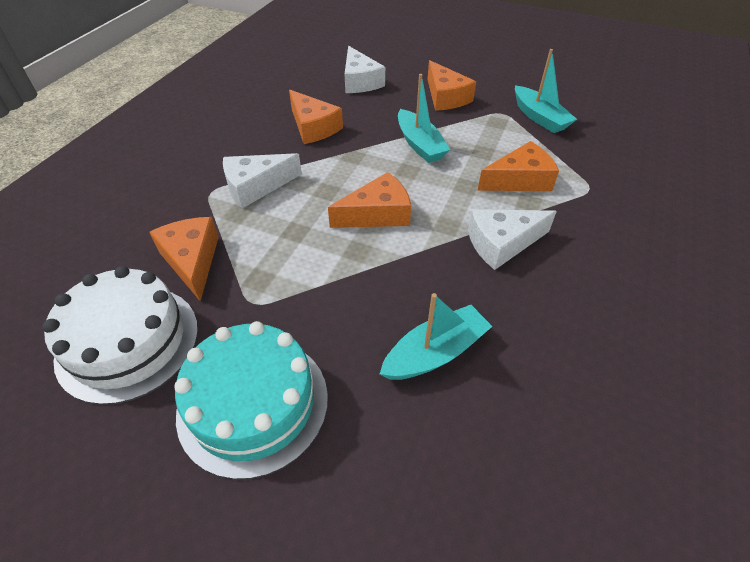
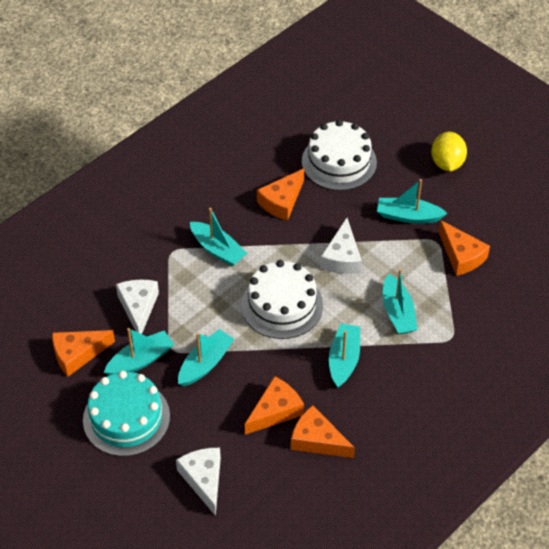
turquoise boat: [380,293,493,380] [398,74,450,163] [515,49,577,133] = 3 -> [104,328,174,375] [178,329,234,386] [190,208,248,266] [329,323,360,388] [377,179,447,224] [383,269,417,334] = 6
white cake: [43,266,198,405] = 1 -> [241,260,323,339] [302,120,377,191] = 2
yellow lemon: none = 0 -> [431,132,467,171] = 1

